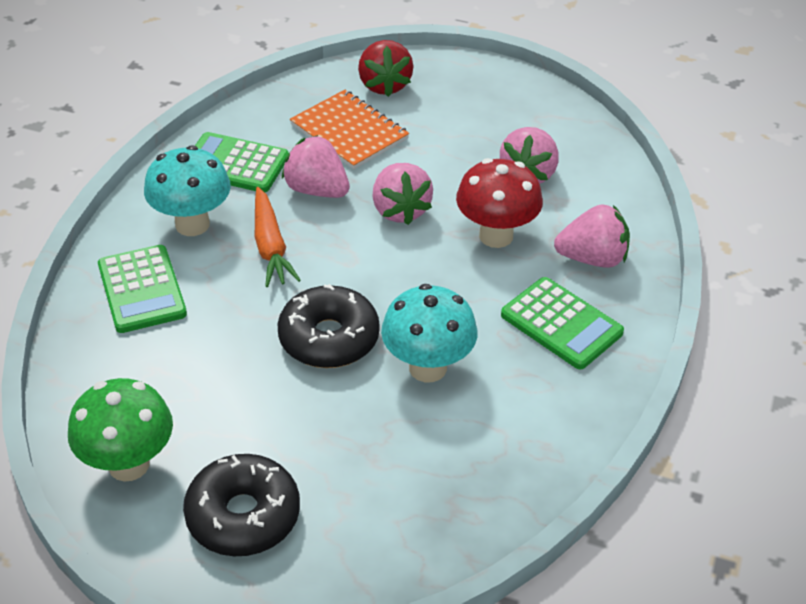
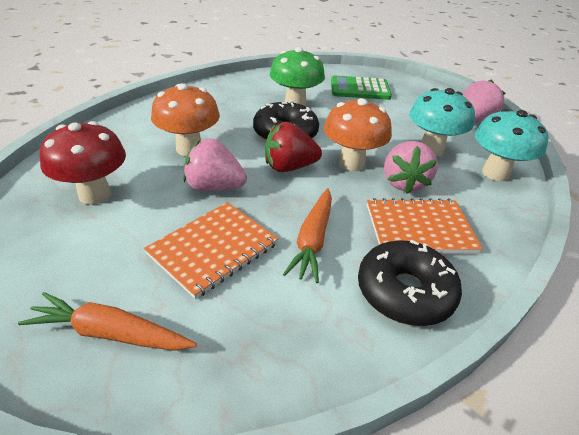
green calculator: [98,245,187,333] [195,132,289,192] [501,277,624,369] = 3 -> [331,76,392,100] = 1
orange carrot: [255,187,301,287] = 1 -> [18,292,197,351] [283,188,332,283] = 2
orange mushroom: none = 0 -> [151,83,220,156] [324,98,392,171] = 2
orange notebook: [290,90,409,169] = 1 -> [144,202,279,299] [367,198,483,253] = 2
pink strawberry: [282,135,350,198] [373,163,433,225] [500,127,559,184] [554,204,630,268] = 4 -> [183,138,247,191] [384,141,438,194] [463,79,505,122] = 3

